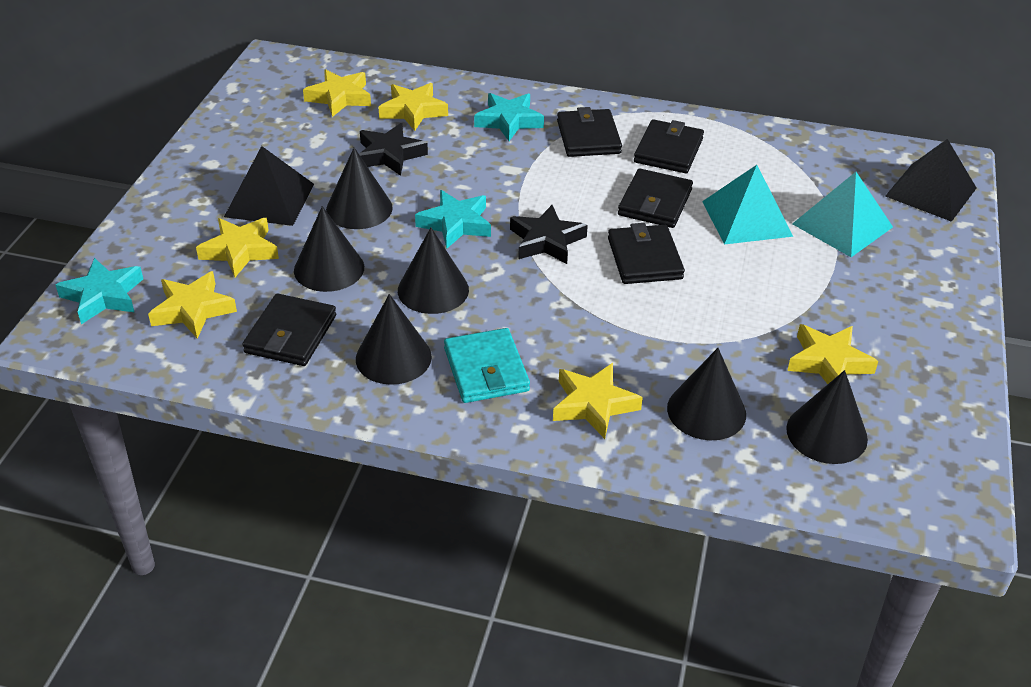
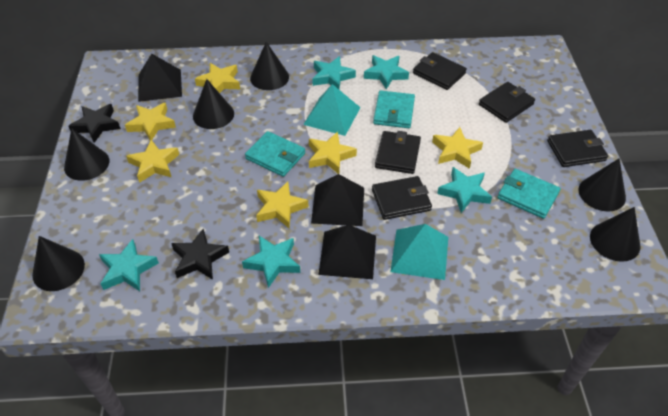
black pyramid: [224,146,314,226] [885,139,977,222] = 2 -> [138,54,182,102] [311,174,364,226] [318,225,376,279] = 3
turquoise star: [56,258,143,324] [415,190,491,248] [474,93,544,141] = 3 -> [99,239,159,291] [242,236,300,288] [312,56,356,89] [364,55,409,89] [437,167,492,213] = 5
turquoise wallet: [444,328,530,403] = 1 -> [245,131,305,177] [373,90,415,128] [497,169,561,219] = 3

